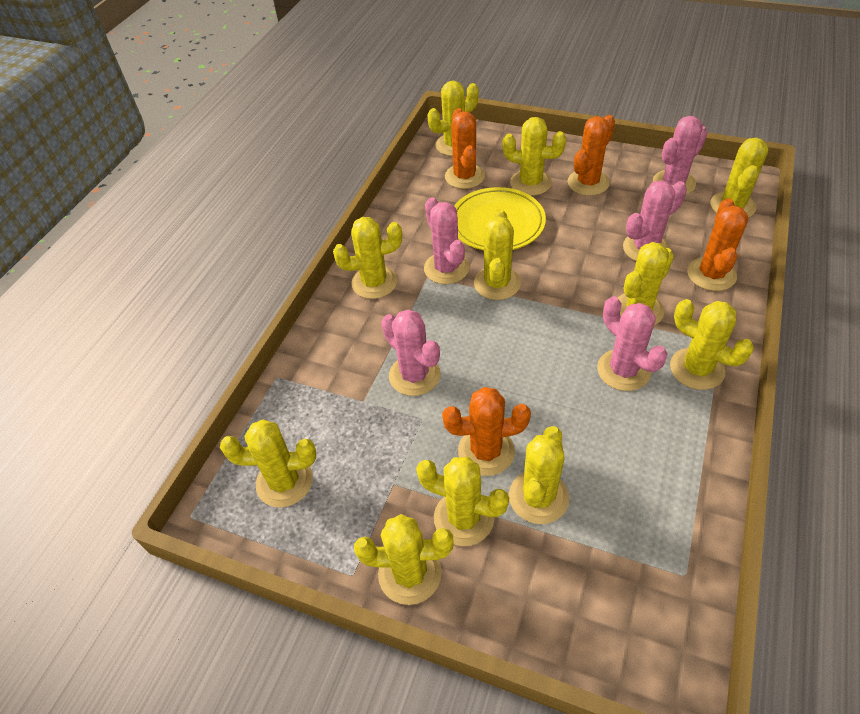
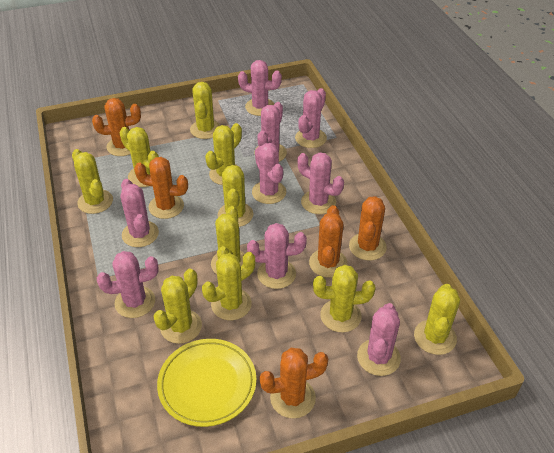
orange cactus: [442,387,531,476] [445,108,485,189] [568,115,615,196] [687,198,749,291] = 4 -> [92,98,141,156] [134,157,188,219] [259,348,328,418] [309,205,348,278] [349,196,387,261] = 5
pink cactus: [381,309,440,396] [424,197,469,284] [597,296,668,391] [623,180,687,261] [653,116,707,195] = 5 -> [97,251,159,318] [121,179,159,247] [238,60,282,116] [247,223,307,289] [252,143,286,204] [254,102,287,162] [295,88,327,148] [298,152,344,214] [357,303,401,376] = 9
yellow cactus: [220,420,316,507] [333,217,402,299] [354,514,453,605] [416,457,509,546] [428,80,479,156] [474,209,521,300] [503,117,566,196] [509,426,569,524] [618,242,674,326] [670,299,754,390] [710,138,768,217] = 11 -> [72,149,113,214] [120,127,159,187] [153,269,202,344] [190,82,221,139] [202,252,255,320] [205,123,242,185] [211,206,245,274] [218,165,253,227] [313,265,376,333] [414,284,460,355] = 10

